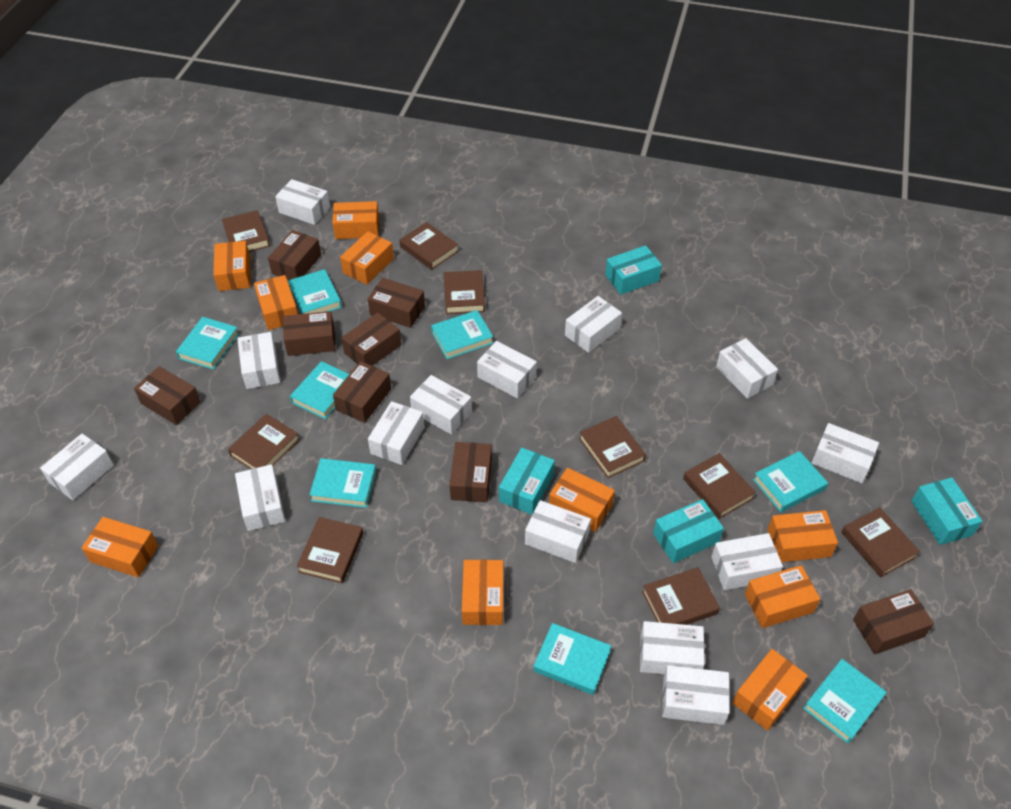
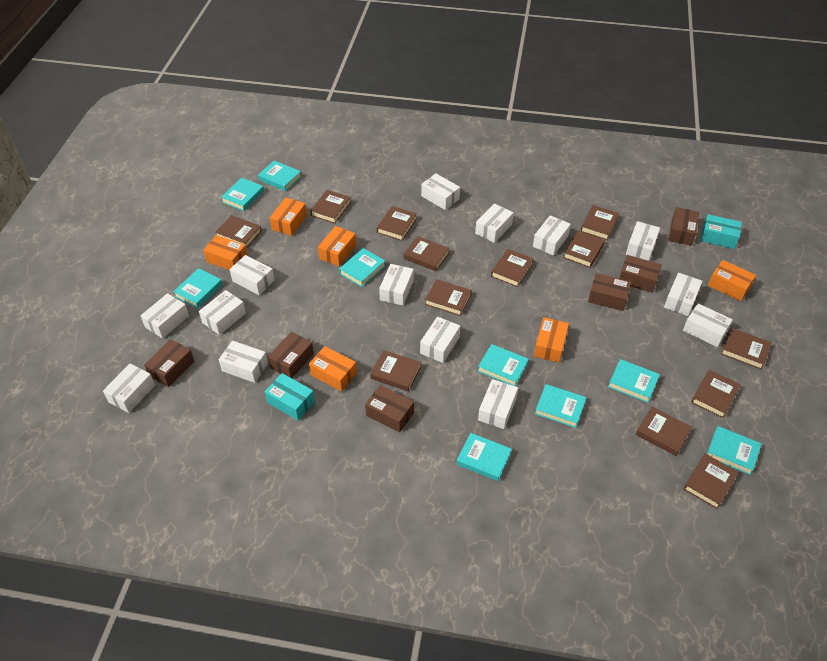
brown book: [222,210,270,252] [228,414,300,469] [296,517,364,583] [399,222,459,270] [444,270,485,314] [579,416,646,478] [642,567,720,625] [683,453,756,519] [841,507,920,577] = 9 -> [215,215,262,248] [310,190,351,224] [370,350,421,392] [377,206,417,241] [404,236,449,271] [425,279,472,316] [491,249,534,287] [563,231,605,268] [581,205,619,240] [636,407,692,456] [684,453,739,509] [691,370,741,418] [721,328,772,369] = 13
brown box: [134,366,201,425] [268,230,321,280] [283,311,335,356] [333,361,391,423] [341,312,401,366] [368,278,425,328] [450,442,492,502] [853,589,934,655] = 8 -> [144,339,194,387] [268,332,314,378] [365,385,414,433] [588,273,631,311] [619,255,662,293] [668,207,699,246] = 6
orange box: [82,517,158,578] [213,241,250,291] [254,275,298,330] [332,201,379,239] [340,231,394,285] [462,559,504,625] [549,468,615,532] [732,649,808,731] [745,565,820,628] [767,510,838,562] = 10 -> [203,235,248,270] [270,197,307,236] [309,346,357,392] [318,226,356,267] [534,317,569,363] [708,260,756,301] = 6
turquoise book: [176,317,239,370] [288,269,342,314] [290,361,349,419] [309,458,376,508] [431,310,493,359] [533,623,611,695] [753,451,828,512] [803,659,887,743] = 8 -> [173,268,223,308] [221,178,264,211] [258,160,301,191] [339,248,385,287] [457,433,512,481] [478,344,529,386] [535,384,586,428] [608,359,660,403] [707,426,762,475] = 9
turquoise box: [499,448,555,515] [605,245,662,295] [653,499,724,563] [911,477,982,545] = 4 -> [265,373,315,420] [701,214,742,249] = 2

